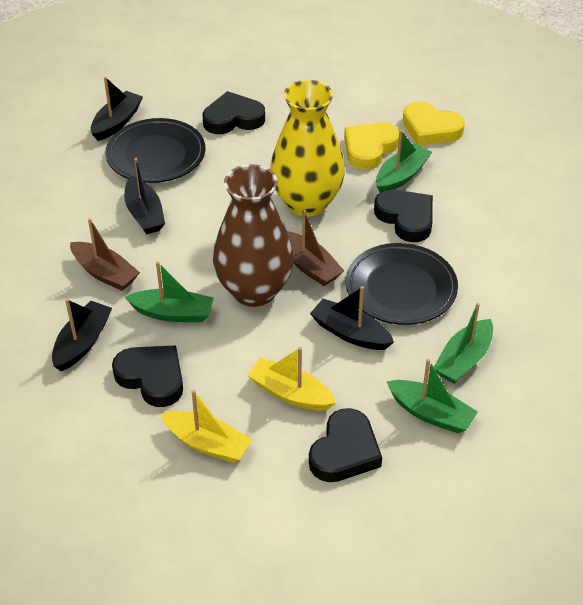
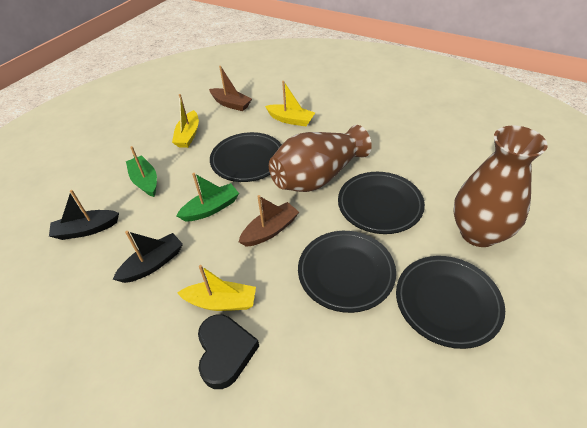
black boat: [52,299,112,371] [91,77,143,141] [124,158,165,234] [310,286,394,350] = 4 -> [49,190,119,240] [113,231,183,283] = 2
black heart: [112,345,183,407] [203,91,265,134] [309,408,382,482] [374,190,433,242] = 4 -> [198,314,259,389] = 1
black plate: [105,118,205,183] [346,243,458,325] = 2 -> [210,132,282,182] [298,231,396,313] [338,172,425,234] [396,256,505,349] = 4
brown vase: [213,164,294,307] = 1 -> [269,125,372,192] [453,125,548,247] = 2
green boat: [125,261,214,322] [376,130,432,193] [386,359,478,433] [434,303,493,384] = 4 -> [126,146,157,197] [176,173,239,221] = 2
yellow boat: [161,390,252,463] [247,347,336,411] = 2 -> [172,94,199,148] [177,265,256,311] [265,81,315,126] = 3
yellow heart: [344,122,399,170] [403,102,465,146] = 2 -> none = 0
yellow vase: [270,80,345,217] = 1 -> none = 0

